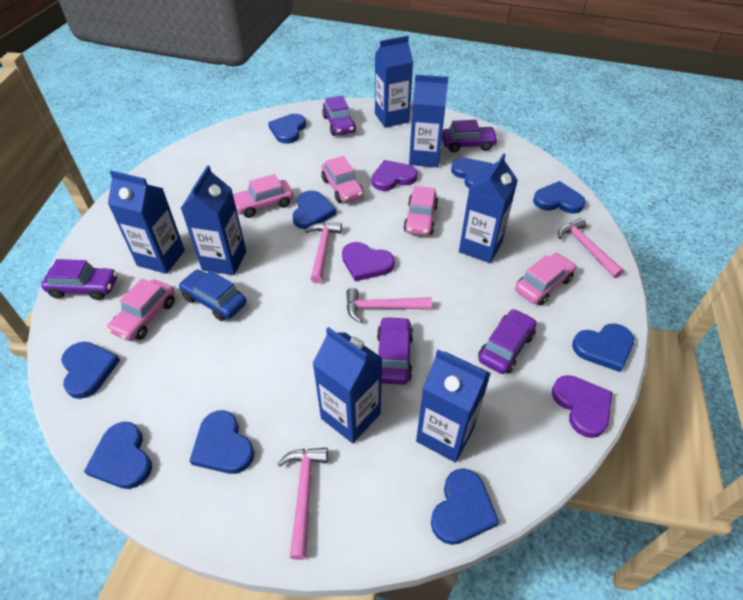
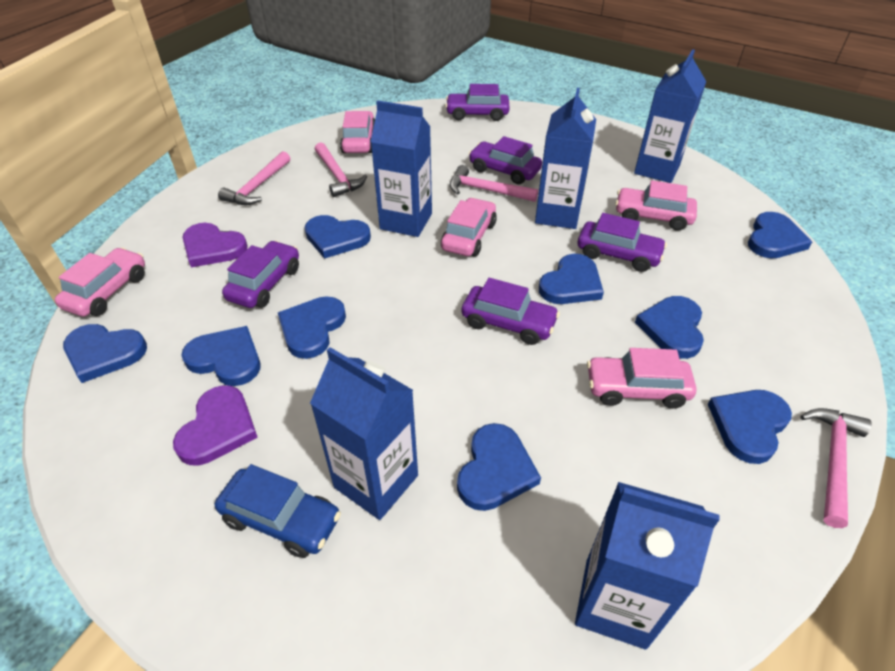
blue carton: [108,170,185,274] [180,165,246,275] [312,327,382,443] [375,36,413,128] [409,75,448,167] [416,349,491,463] [459,153,518,263] = 7 -> [310,347,418,520] [371,100,432,237] [535,88,596,229] [575,482,720,649] [634,49,707,183] = 5
purple heart: [342,242,395,281] [372,160,418,191] [552,375,612,438] = 3 -> [173,385,258,466] [182,223,248,267] = 2

